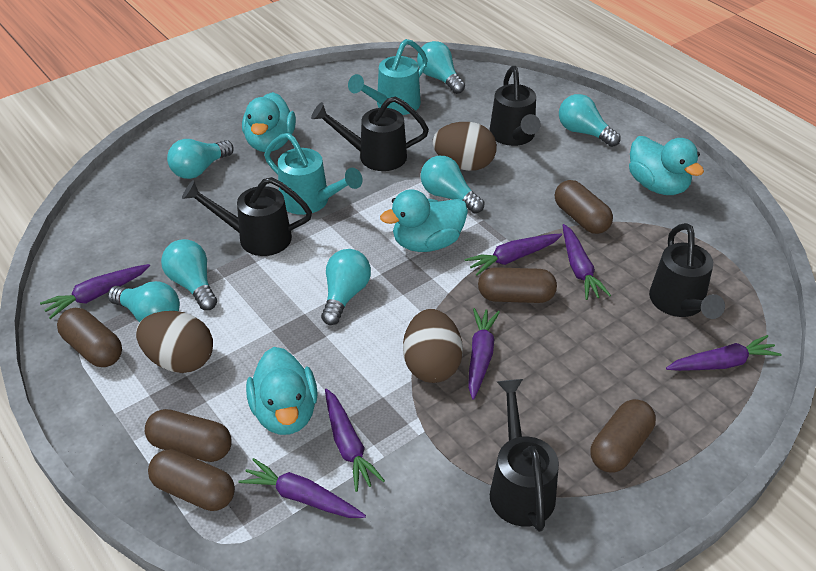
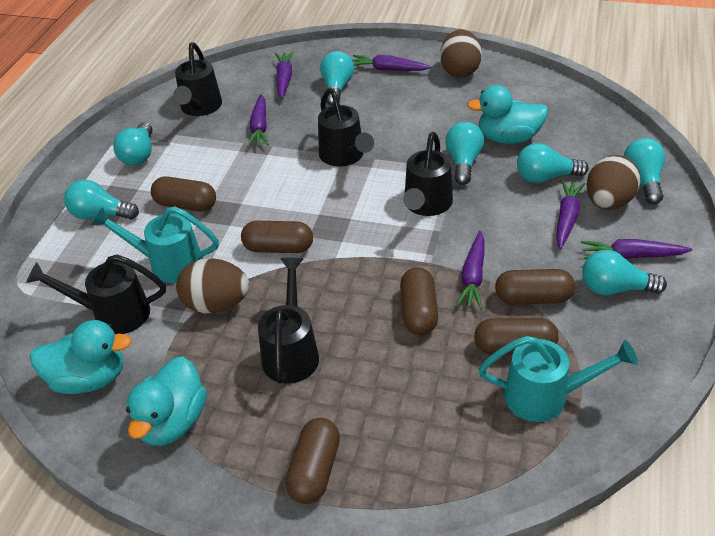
purple carrot: [40,264,150,319] [238,458,366,518] [325,389,385,492] [464,234,562,275] [468,308,500,400] [563,224,611,300] [666,335,782,371] = 7 -> [247,94,269,147] [275,52,294,98] [352,55,431,71] [456,231,485,310] [556,180,585,249] [581,239,692,259] = 6
turquoise duck: [242,92,296,152] [246,347,318,435] [380,189,468,252] [629,136,704,195] = 4 -> [30,320,132,394] [126,356,207,446] [467,85,548,144] = 3

